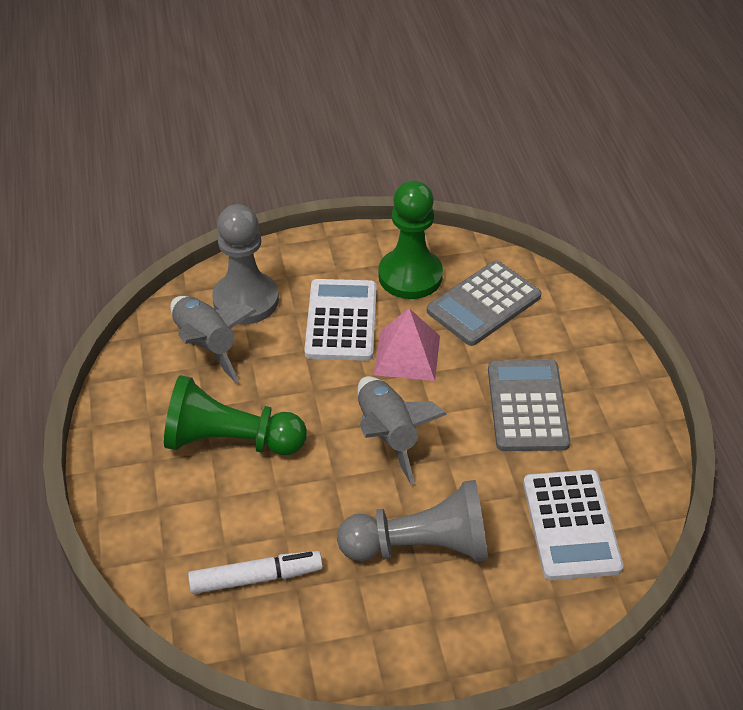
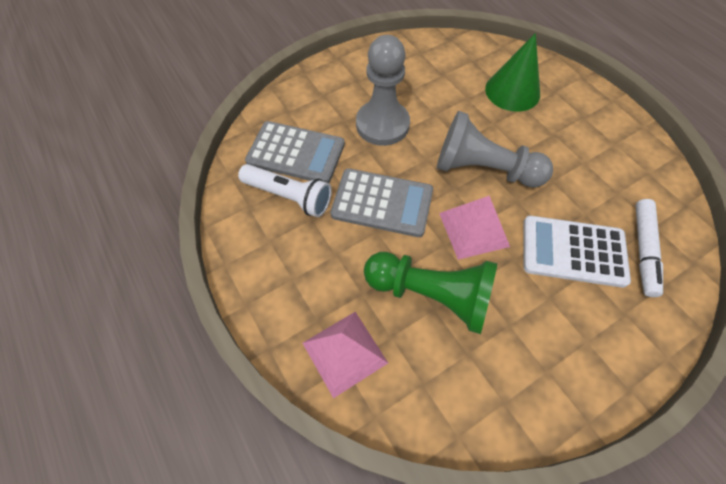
green cone: none = 0 -> [485,33,540,112] = 1
green pawn: [164,375,307,455] [378,180,443,299] = 2 -> [364,252,498,334] = 1
grey rocket: [170,296,256,383] [358,376,447,484] = 2 -> none = 0
pink pyramid: [374,308,440,381] = 1 -> [303,312,388,398] [439,196,510,260] = 2
white calculator: [304,279,377,361] [523,470,623,580] = 2 -> [523,216,631,288] = 1
white flashlight: none = 0 -> [238,164,332,217] = 1

